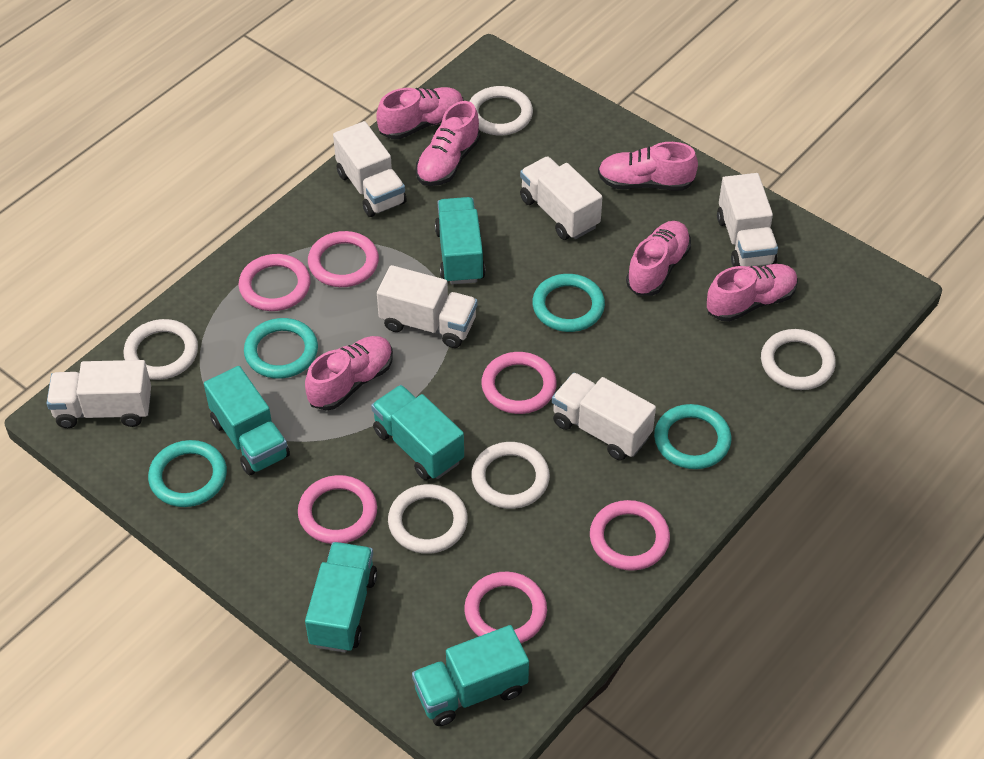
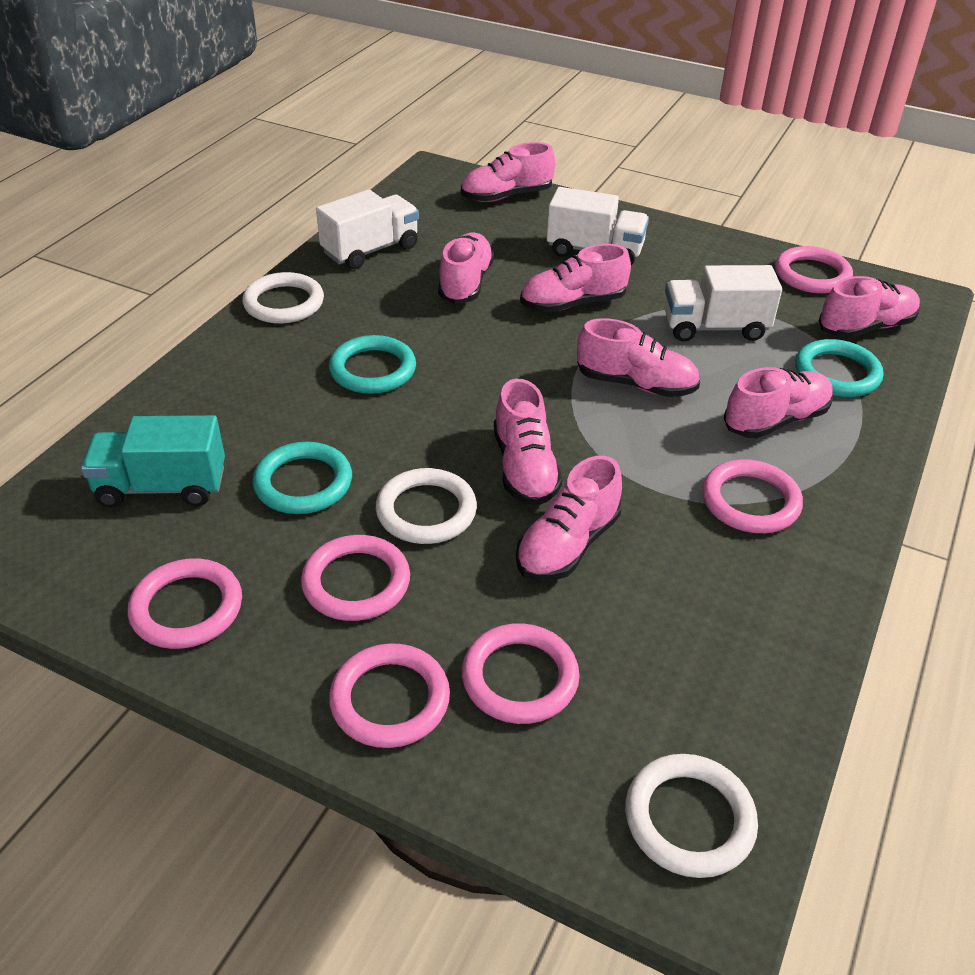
pink shoe: [305,336,393,411] [376,87,464,140] [416,101,480,186] [598,142,698,191] [626,221,691,296] [707,264,798,322] = 6 -> [438,233,494,304] [461,142,555,202] [494,379,563,506] [516,456,622,581] [520,244,631,313] [577,318,700,397] [724,367,833,438] [819,276,920,338] = 8
turquoise ring: [148,440,227,507] [244,318,318,379] [532,274,605,332] [654,404,731,469] = 4 -> [253,442,352,514] [329,335,416,394] [795,339,883,397] = 3
turquoise truck: [204,366,290,475] [305,542,377,653] [371,385,464,480] [412,625,529,726] [435,197,486,284] = 5 -> [81,415,225,508] = 1
white ring: [123,319,198,380] [388,484,468,554] [469,86,533,135] [471,442,550,509] [761,329,836,390] = 5 -> [242,272,324,324] [376,468,477,544] [625,754,758,878] = 3
white truck: [46,360,151,428] [333,121,407,217] [377,265,477,348] [520,156,602,240] [552,373,656,460] [717,173,778,267] = 6 -> [316,190,419,269] [547,187,649,265] [664,265,782,342] = 3

